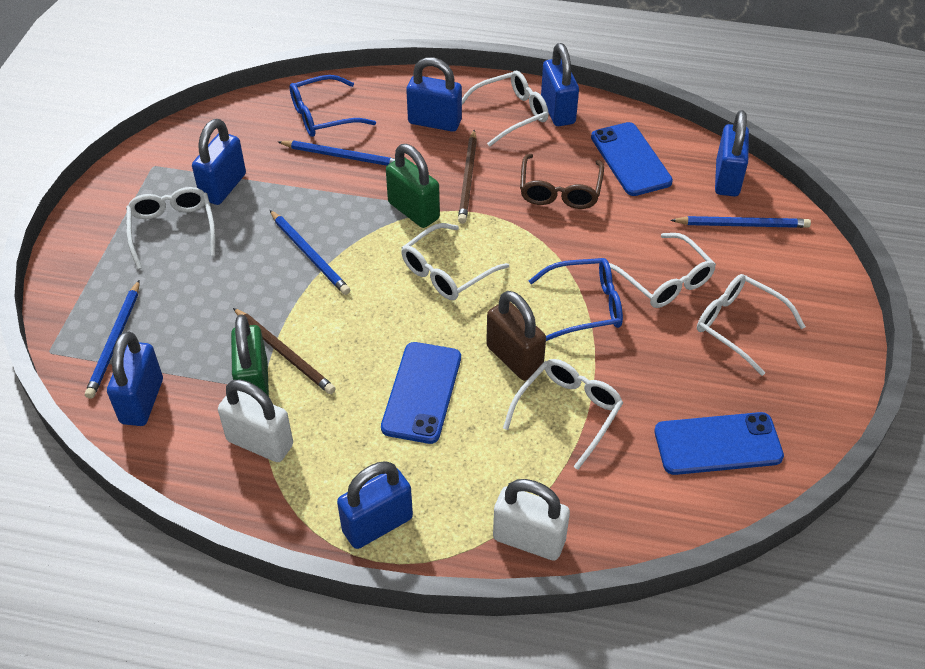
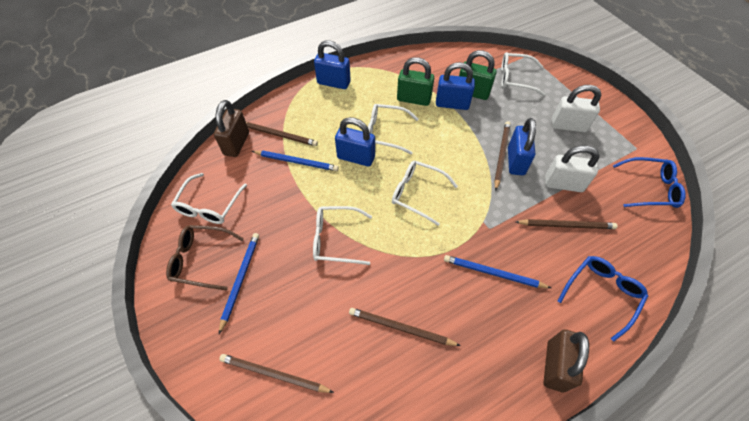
blue padlock: [107,331,163,426] [192,119,246,205] [337,461,413,549] [406,57,462,132] [541,43,579,126] [715,110,749,197] = 6 -> [314,41,351,89] [335,117,375,166] [436,62,475,110] [508,118,536,175] = 4
blue pencil: [85,280,140,399] [270,210,350,295] [278,141,395,166] [670,216,811,228] = 4 -> [219,233,259,334] [252,151,339,171] [444,255,551,288] = 3
blue phone: [381,342,461,444] [591,122,673,196] [654,412,784,475] = 3 -> none = 0
brown padlock: [486,291,546,381] = 1 -> [214,100,249,157] [544,330,589,392] = 2
brown pencil: [233,308,336,394] [458,130,477,224] = 2 -> [219,354,334,393] [246,122,318,146] [349,308,461,346] [494,121,511,191] [516,219,617,229] = 5
white glasses: [126,187,216,270] [401,223,509,300] [462,71,549,146] [503,359,623,470] [609,233,716,308] [697,274,806,376] = 6 -> [171,173,247,224] [313,206,372,265] [368,104,419,154] [392,161,458,226] [501,52,545,96] = 5

